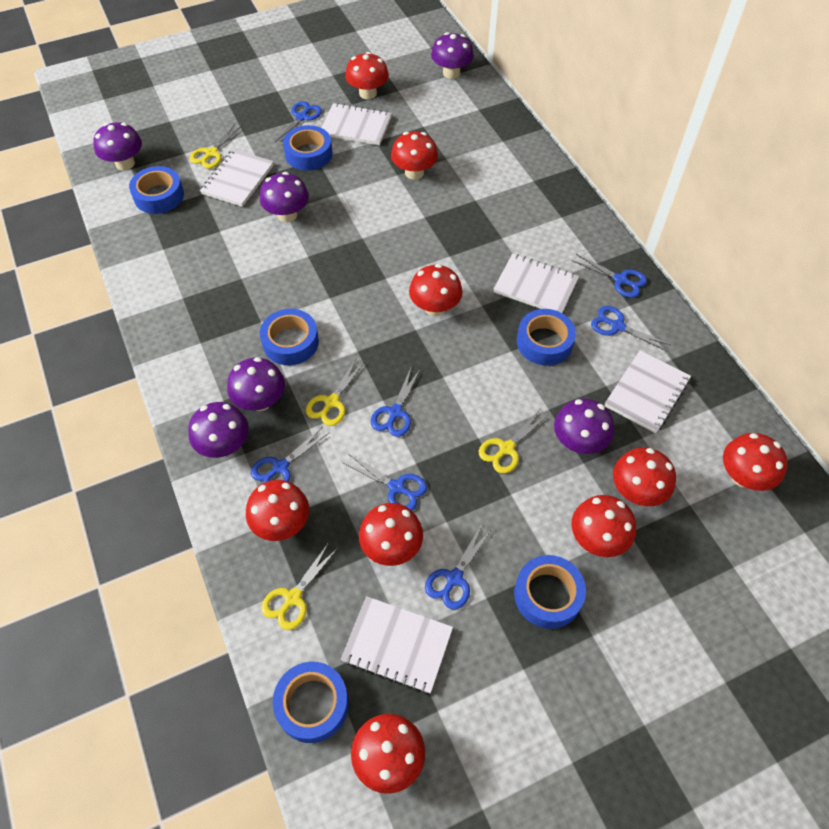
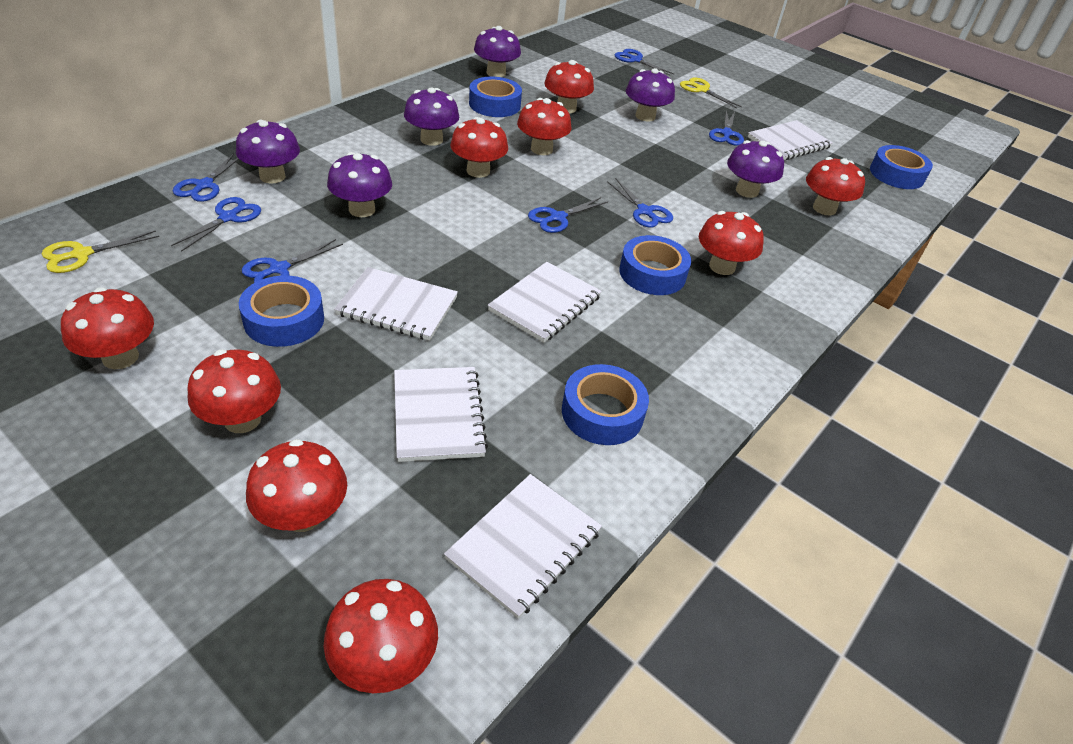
blue tape: [129,166,184,214] [260,309,319,365] [273,662,349,743] [283,125,332,171] [514,555,586,629] [517,309,576,366] = 6 -> [239,275,324,347] [469,77,522,117] [562,364,649,445] [619,235,691,295] [870,145,933,189] = 5
yellow scissors: [189,124,241,169] [261,544,338,630] [306,359,365,426] [479,410,549,474] = 4 -> [42,230,159,273] [680,77,742,108] = 2

